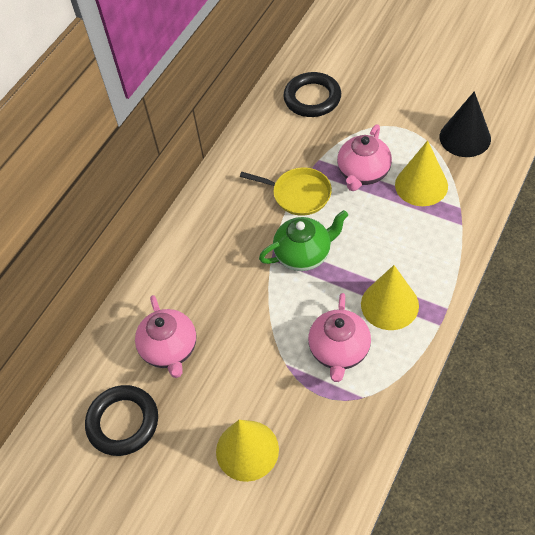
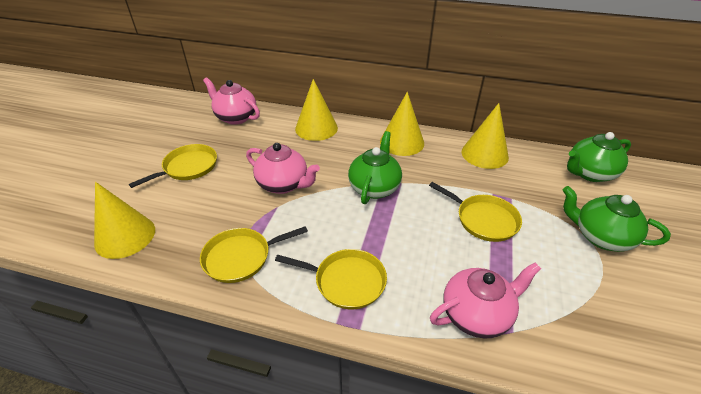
black cone: [440,91,491,157] = 1 -> none = 0
black ring: [85,385,158,456] [283,72,341,117] = 2 -> none = 0
green teapot: [259,210,348,271] = 1 -> [348,131,402,204] [562,186,671,252] [567,132,631,182] = 3
yellow cone: [216,420,279,482] [361,265,419,330] [395,140,448,206] = 3 -> [94,182,155,259] [295,79,338,141] [380,92,424,156] [462,103,509,169] = 4
yellow pan: [240,167,332,216] = 1 -> [129,144,217,188] [200,226,308,283] [275,249,387,309] [429,182,522,242] = 4

